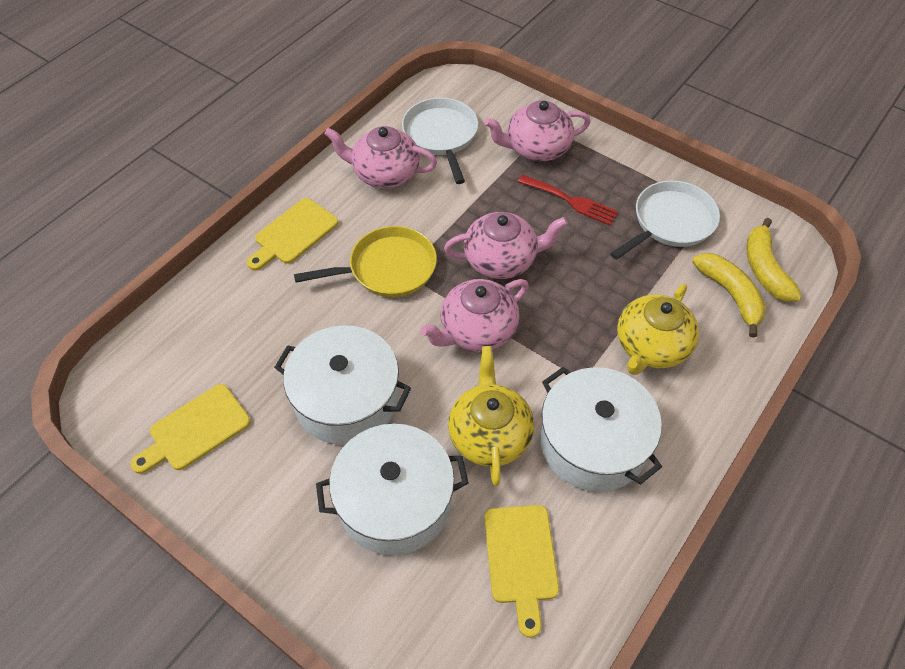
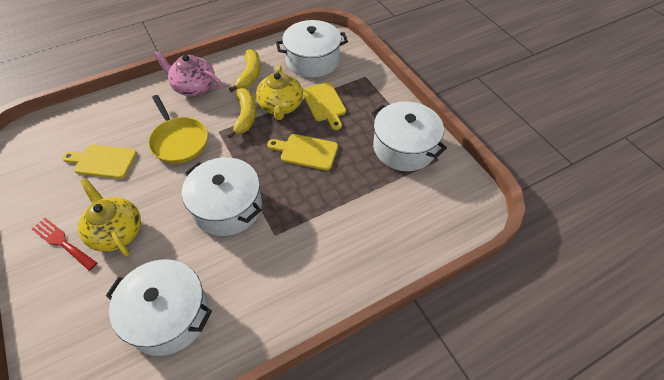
pink teapot: [325,126,437,188] [420,279,529,352] [444,212,568,279] [484,100,590,161] = 4 -> [153,51,221,96] = 1
white pan: [402,98,478,184] [610,181,720,260] = 2 -> none = 0
white pot: [274,325,411,445] [316,424,469,555] [540,367,662,492] = 3 -> [106,259,212,356] [182,157,262,236] [276,20,348,77] [371,101,447,171] = 4

